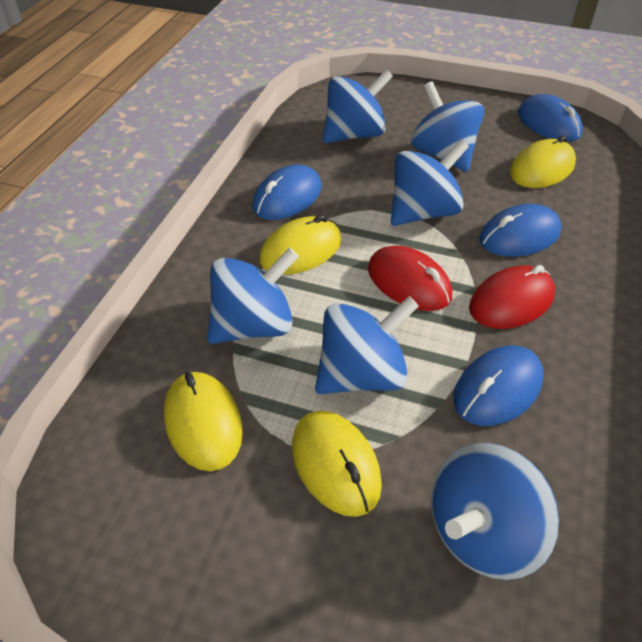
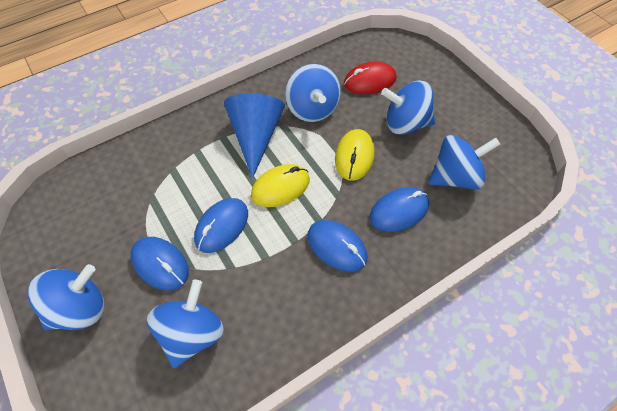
blue cone: none = 0 -> [224,93,285,178] = 1
blue spinning top: [208,248,299,344] [315,296,419,394] [323,69,393,143] [391,139,469,226] [411,81,484,172] [431,443,559,580] = 6 -> [28,264,104,330] [147,280,224,368] [285,64,341,122] [381,81,435,135] [429,135,500,190] = 5
red mouse: [368,246,452,311] [469,265,555,329] = 2 -> [344,61,397,94] = 1
yellow mouse: [164,372,243,471] [260,214,342,275] [292,411,382,517] [510,135,576,188] = 4 -> [251,164,310,207] [335,129,375,181] = 2

